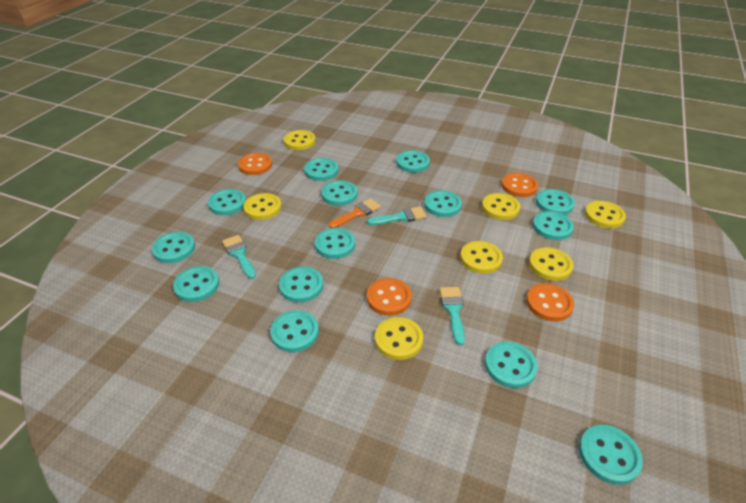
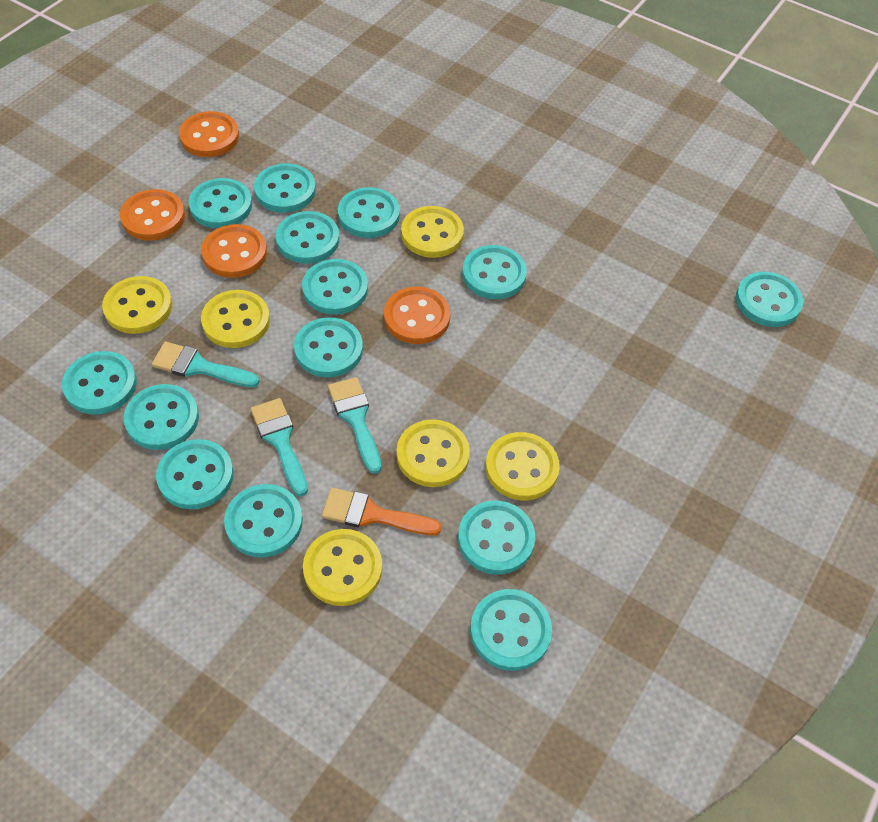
yellow button: [243,193,282,220] [284,130,316,150] [375,317,423,360] [460,241,503,274] [482,193,520,220] [529,247,573,281] [585,201,626,228] = 7 -> [102,276,172,334] [201,290,270,348] [303,529,382,606] [397,419,470,487] [401,206,464,258] [486,432,560,501] = 6

